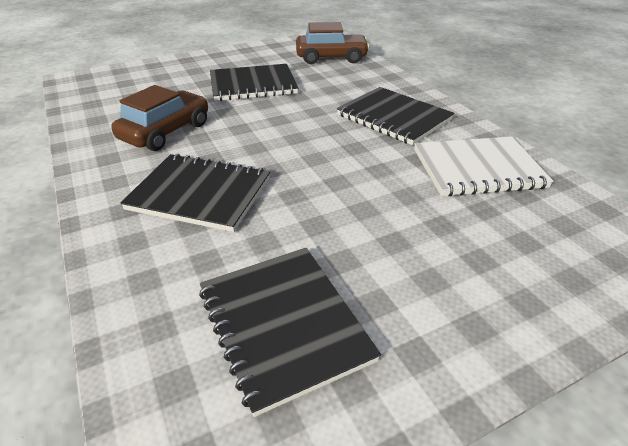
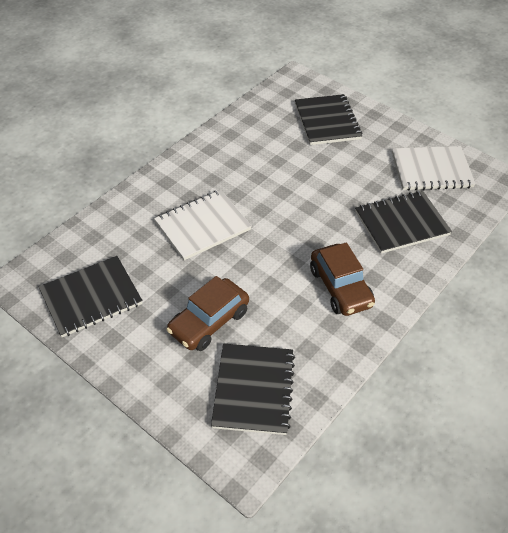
white notebook: [414,136,554,196] = 1 -> [154,190,252,260] [392,146,476,191] = 2

